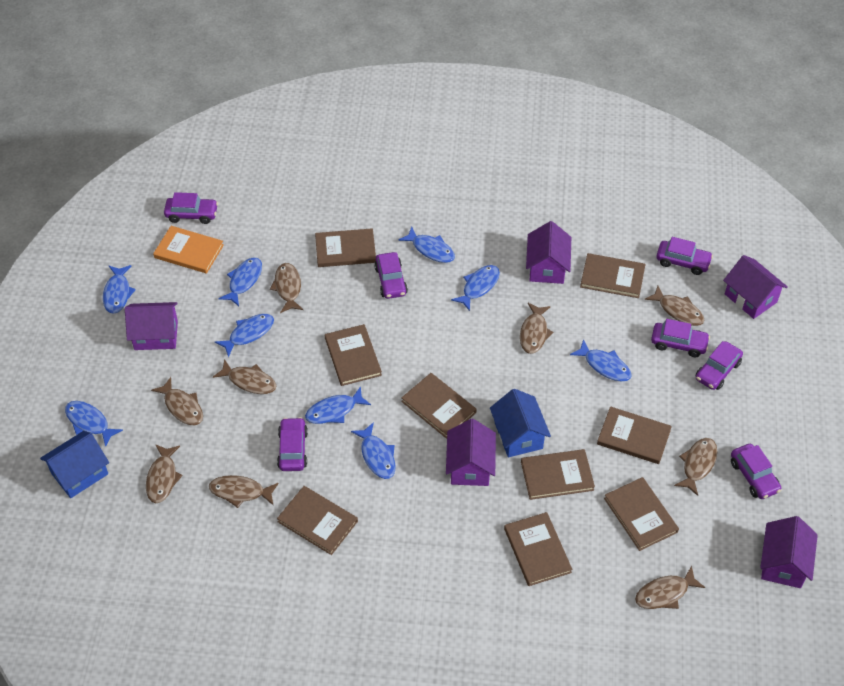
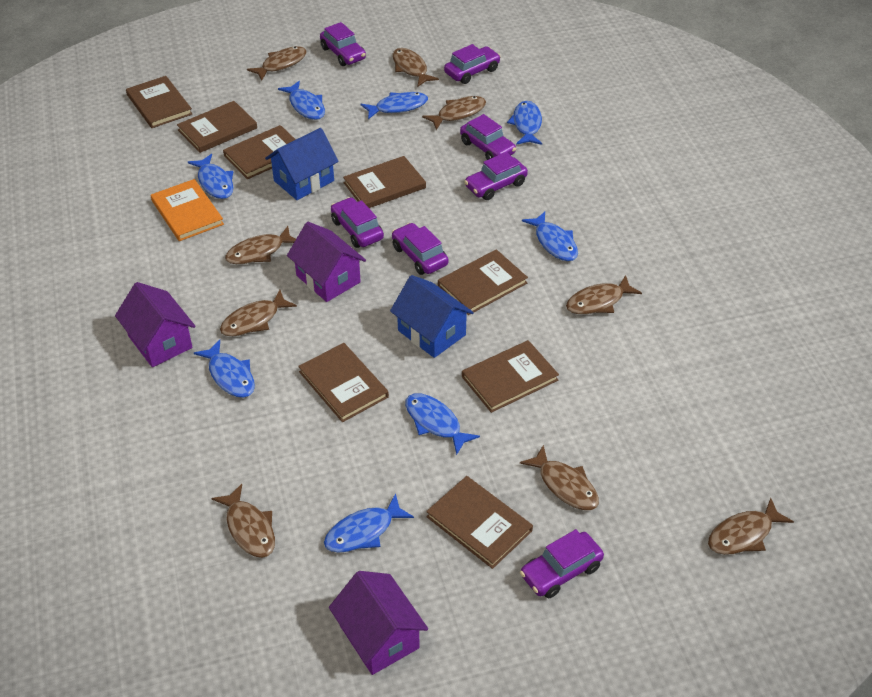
blue fish: [65,401,123,447] [103,265,136,314] [215,314,274,357] [218,257,262,306] [305,386,371,424] [351,422,396,479] [398,227,455,263] [451,265,500,311] [570,339,632,381] = 9 -> [188,154,233,199] [194,340,255,398] [278,81,325,120] [324,493,414,553] [361,92,428,119] [405,393,480,455] [507,101,542,145] [522,212,578,261] = 8
brown book: [277,486,358,555] [315,228,376,267] [325,324,382,386] [401,373,477,439] [504,512,572,586] [521,449,595,500] [580,253,646,298] [597,406,672,464] [604,477,679,551] = 9 -> [126,76,192,128] [177,101,257,153] [223,125,296,179] [298,343,389,422] [343,156,426,208] [426,476,533,569] [438,249,528,315] [462,340,559,413] = 8
purple house: [125,302,178,350] [446,419,496,486] [526,221,571,284] [723,255,788,319] [760,516,818,588] = 5 -> [115,282,196,367] [287,222,366,302] [329,571,428,675] = 3

